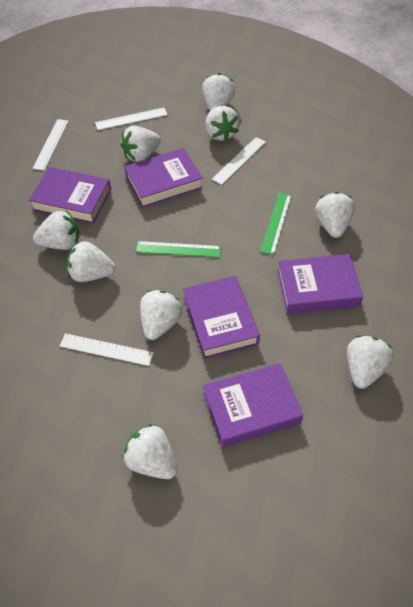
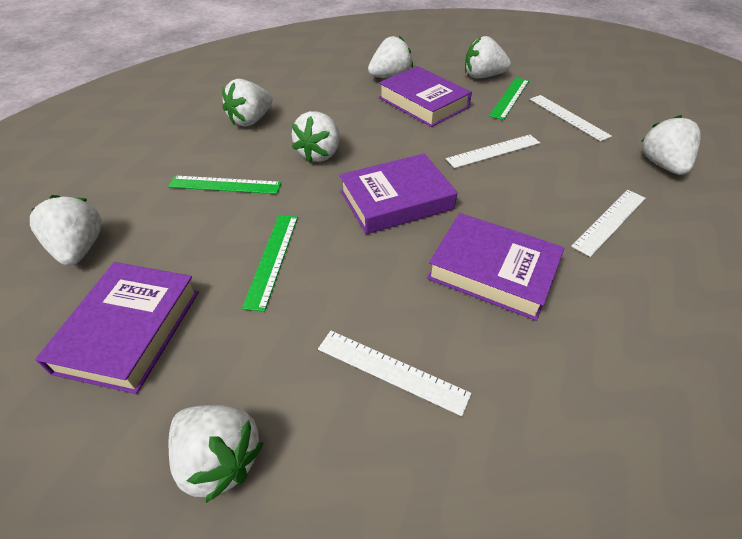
green ruler: [136,241,221,257] [261,193,292,255] = 2 -> [168,176,281,194] [242,215,298,312] [489,77,529,120] = 3
purple book: [29,167,111,224] [124,148,203,208] [183,276,260,359] [203,363,303,447] [277,254,363,314] = 5 -> [35,262,199,394] [339,154,458,234] [379,66,472,127] [427,213,564,321] = 4
white strawberry: [33,210,80,250] [67,241,115,282] [121,126,161,162] [122,424,177,479] [140,290,183,340] [202,73,235,111] [205,106,239,142] [315,192,355,238] [347,335,393,389] = 9 -> [30,195,102,266] [168,405,264,503] [222,79,273,127] [292,111,340,162] [368,36,413,78] [465,36,511,79] [641,115,701,175] = 7

